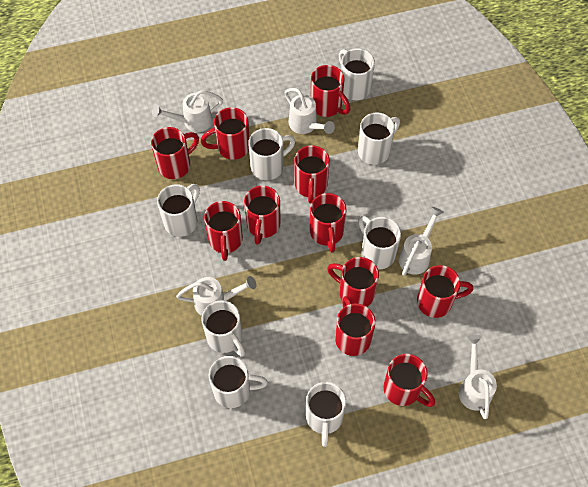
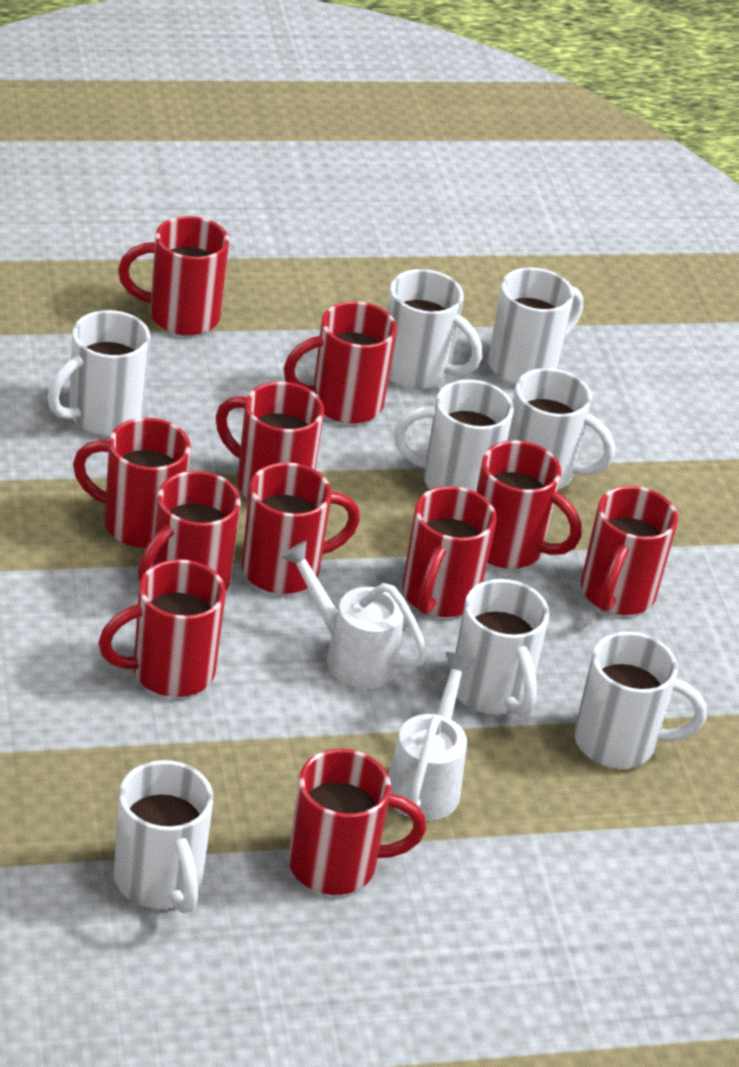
white watering can: [152,90,223,132] [176,276,256,316] [284,88,335,134] [399,207,444,276] [459,334,497,419] = 5 -> [280,541,428,688] [388,652,476,821] = 2

